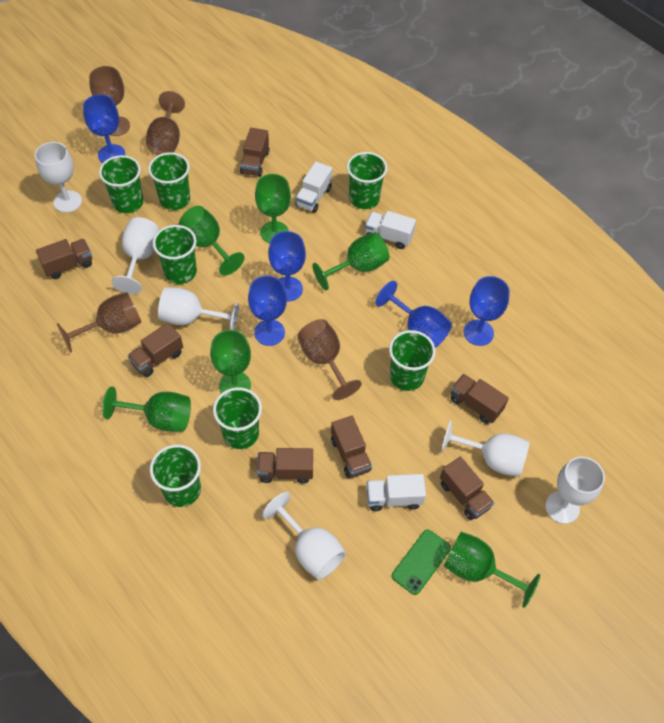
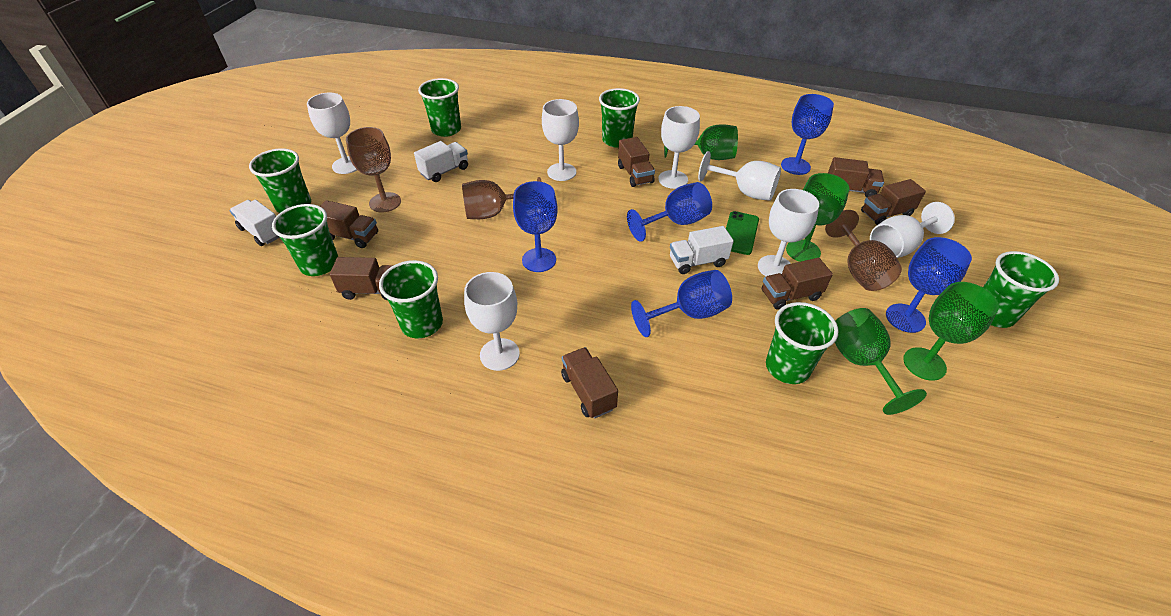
brown goblet: [57,292,141,352] [89,66,130,136] [146,91,185,155] [298,319,362,400] = 4 -> [346,127,401,212] [462,177,542,219] [825,210,902,291] = 3
green goblet: [102,386,191,432] [179,206,244,276] [210,330,251,393] [255,174,291,243] [312,232,389,290] [444,532,540,608] = 6 -> [664,124,738,160] [786,173,849,262] [835,308,927,415] [903,282,999,381] = 4
white goblet: [35,142,82,213] [111,217,159,294] [158,287,239,330] [262,492,346,580] [441,420,530,477] [545,457,605,524] = 6 -> [307,93,357,174] [464,272,520,371] [542,99,579,181] [658,106,700,189] [698,151,781,201] [758,189,819,276] [870,202,955,258] = 7

